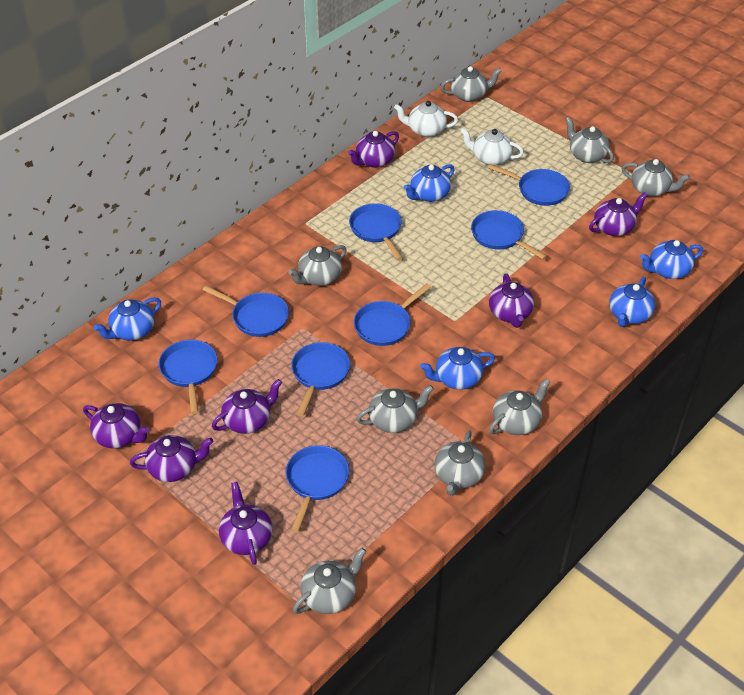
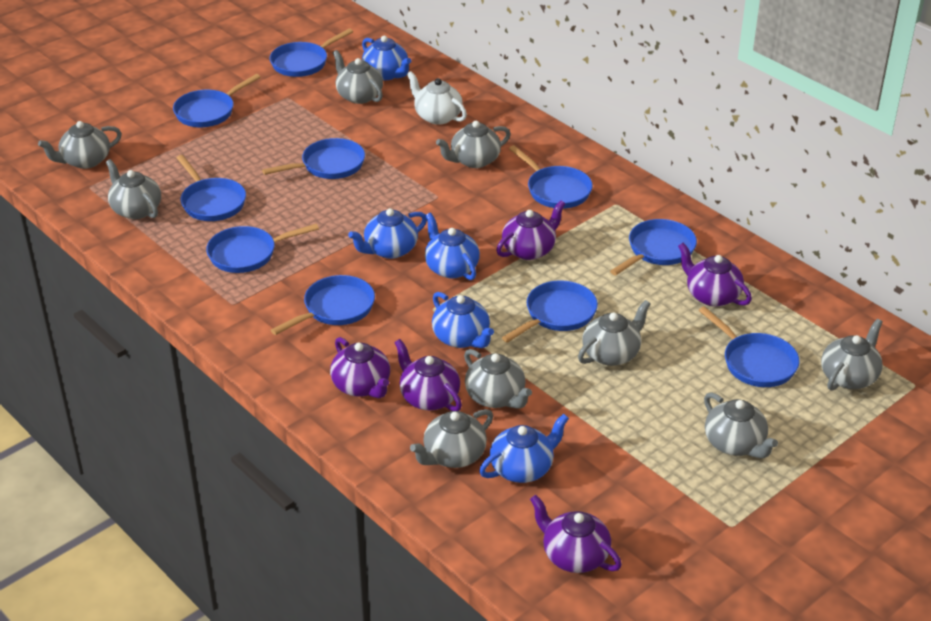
blue pan: [159,340,218,414] [203,286,289,337] [286,445,349,533] [291,342,350,417] [349,203,403,260] [354,283,431,346] [471,210,547,259] [488,164,570,206] = 8 -> [173,74,261,127] [177,155,246,221] [206,224,319,273] [262,138,365,179] [270,28,353,77] [271,275,375,335] [502,280,598,343] [509,145,593,209] [610,219,697,276] [698,306,799,387] = 10
grey teapot: [288,245,346,286] [293,548,367,614] [357,385,434,433] [434,430,486,496] [441,66,502,102] [489,379,550,435] [565,117,614,163] [622,159,690,197] = 8 -> [38,121,122,169] [106,159,161,219] [333,50,383,104] [410,409,493,468] [436,121,511,168] [464,349,532,409] [578,300,650,366] [704,392,778,459] [821,319,883,391] = 9
purple teapot: [83,403,150,448] [130,435,214,482] [212,379,282,434] [219,482,272,565] [348,131,399,168] [489,273,534,328] [589,192,648,236] = 7 -> [330,337,390,398] [394,339,462,411] [496,200,565,260] [530,495,622,573] [678,243,752,307] = 5
white teapot: [394,101,458,137] [460,128,524,166] = 2 -> [407,71,467,125] = 1

